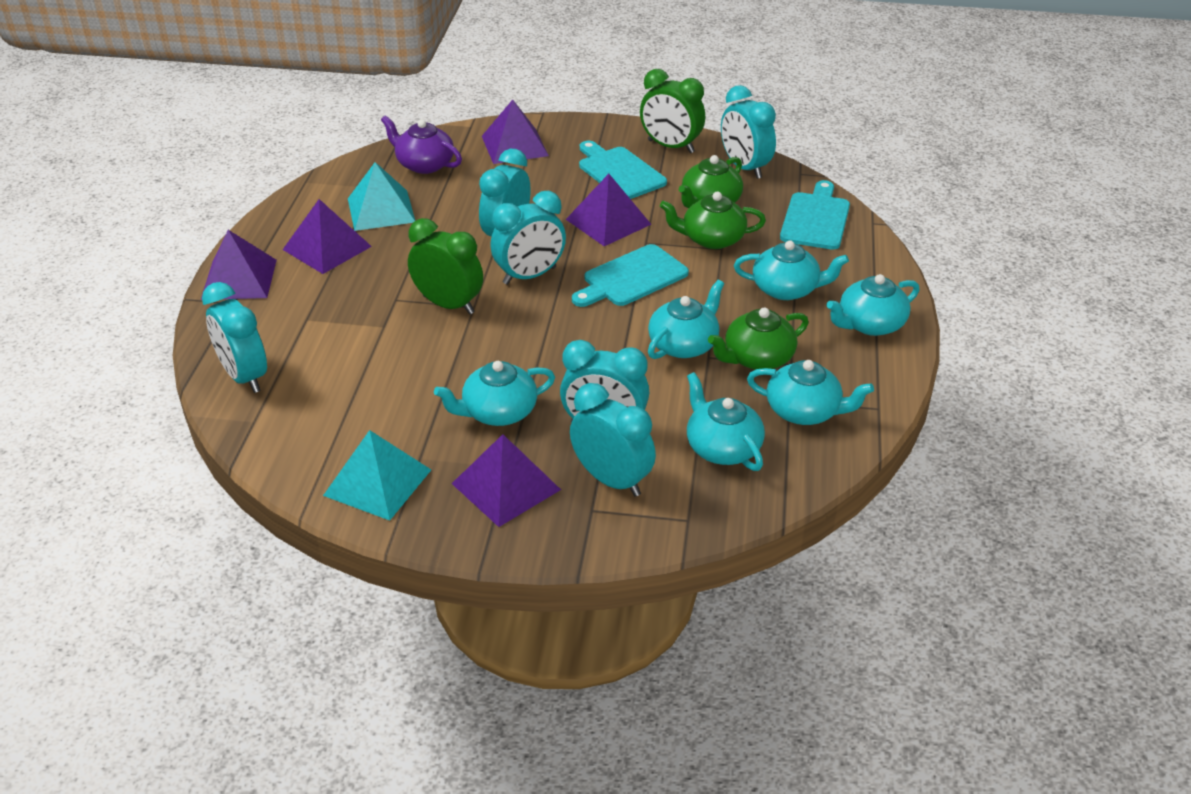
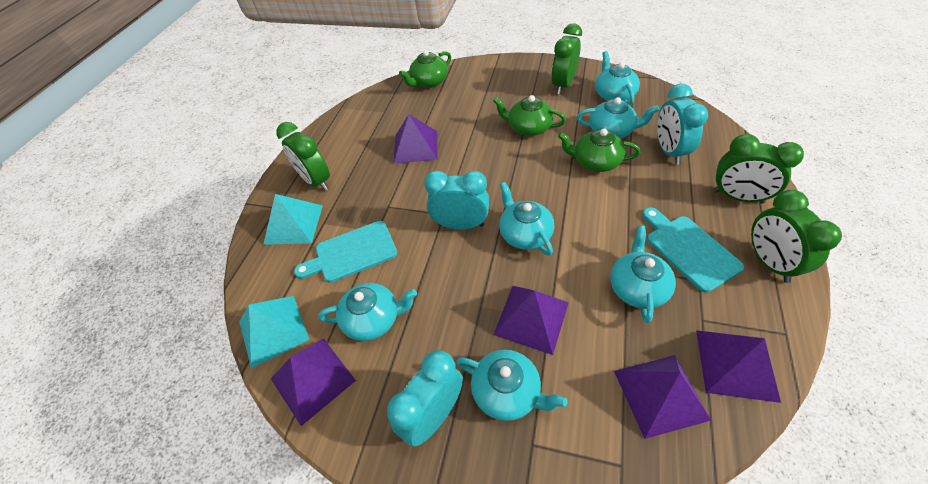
green clock: [408,218,483,314] [640,69,705,153] = 2 -> [276,122,330,191] [551,24,582,94] [713,134,804,204] [751,190,842,283] = 4
purple teapot: [381,116,462,174] = 1 -> none = 0
turquoise clock: [202,282,267,393] [479,149,531,237] [490,191,566,285] [560,340,649,423] [570,383,656,497] [721,85,776,179] = 6 -> [387,350,463,446] [424,171,489,230] [657,84,708,165] = 3
turquoise cutting board: [572,244,689,307] [579,141,667,199] [780,180,850,250] = 3 -> [294,221,397,283] [642,207,744,293] = 2

